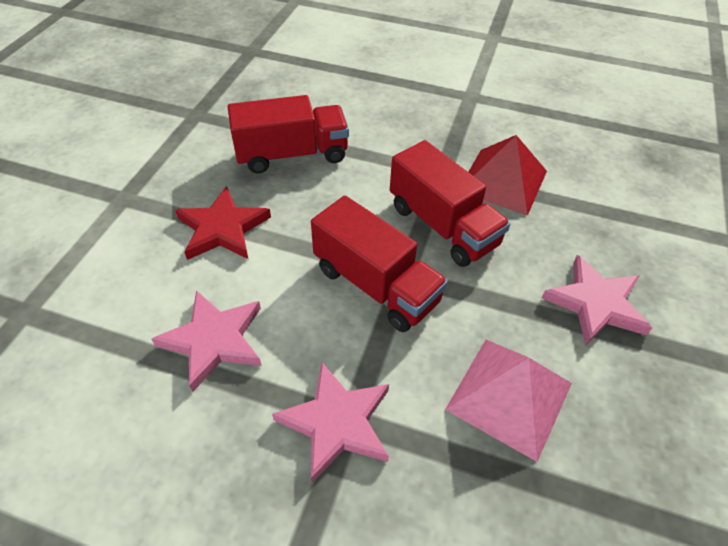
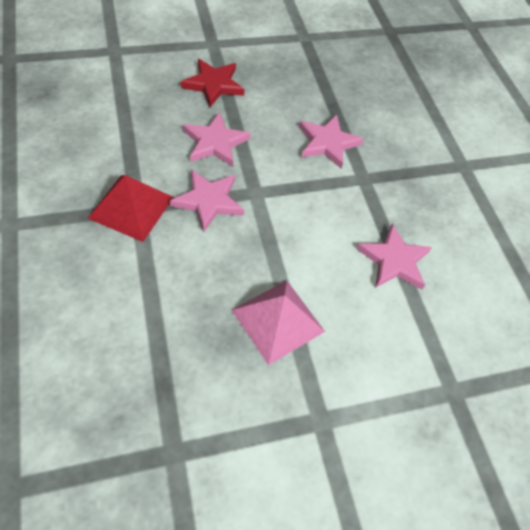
pink star: [152,290,262,392] [272,362,389,483] [542,255,652,346] = 3 -> [170,169,244,233] [183,112,251,167] [299,115,364,169] [357,224,432,290] = 4
red truck: [228,95,349,173] [311,196,448,332] [390,140,510,267] = 3 -> none = 0

